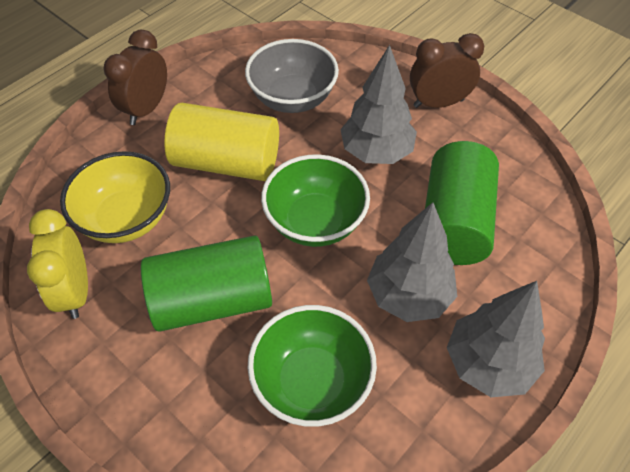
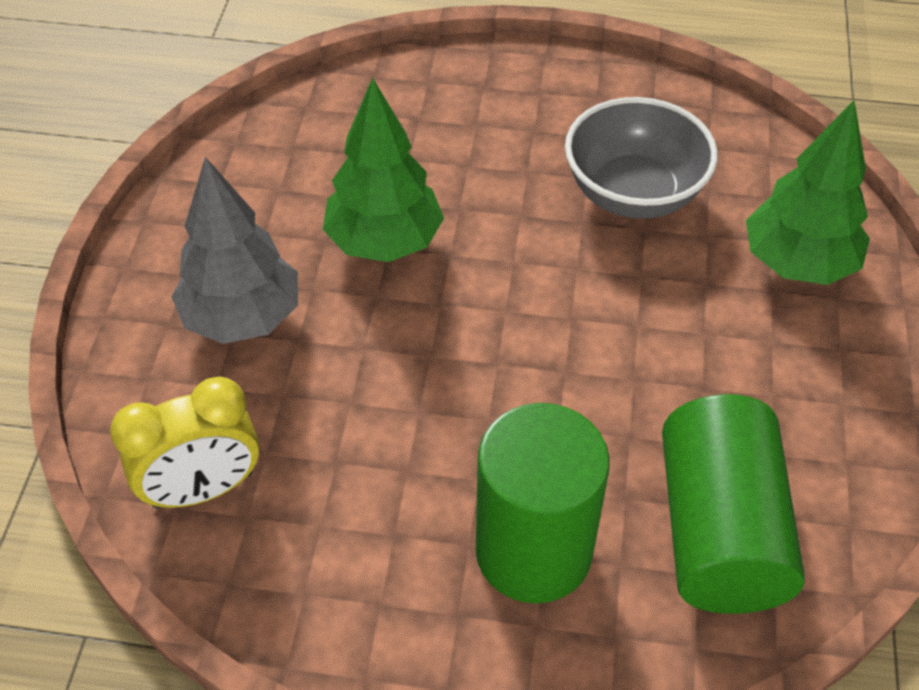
brown clock: [103,30,167,125] [410,33,484,108] = 2 -> none = 0
green bowl: [247,305,377,427] [261,154,370,247] = 2 -> none = 0
green tree: none = 0 -> [323,78,444,262] [746,100,870,285] = 2
grey tree: [340,45,417,164] [367,202,457,322] [447,281,545,397] = 3 -> [171,157,298,344] = 1
yellow bowl: [60,151,170,243] = 1 -> none = 0
yellow cylinder: [164,103,279,181] = 1 -> none = 0

